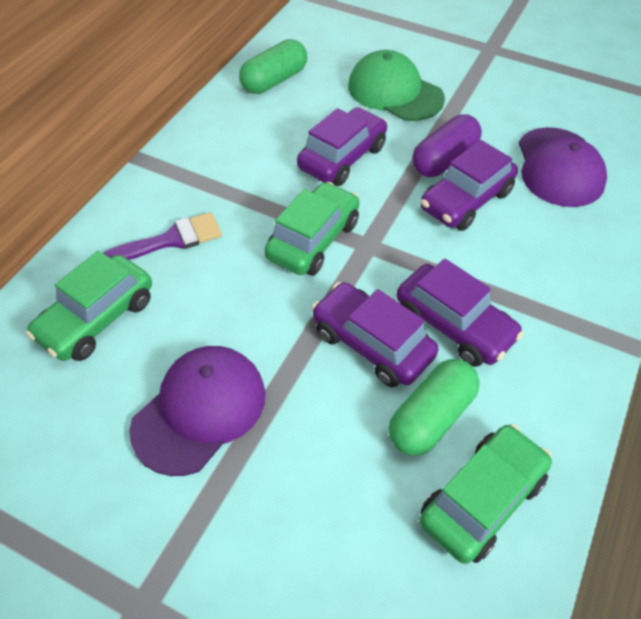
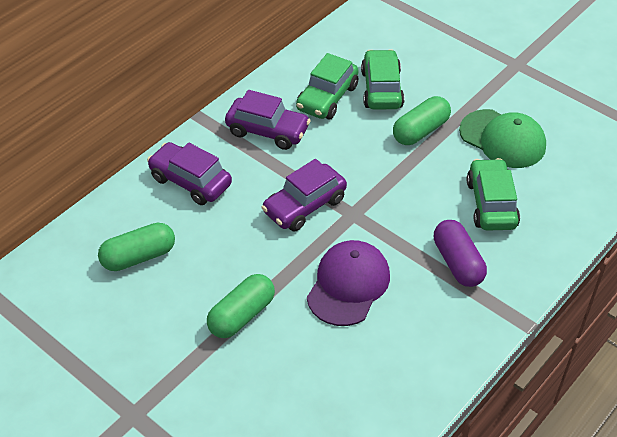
green capsule: [239,39,307,94] [388,359,480,456] = 2 -> [98,223,175,271] [207,274,275,338] [393,96,451,145] = 3
purple brush: [103,212,222,260] = 1 -> none = 0
purple cap: [129,346,265,476] [519,127,607,207] = 2 -> [307,240,390,326] = 1
purple car: [297,107,388,186] [311,282,438,387] [396,259,524,367] [420,140,518,231] = 4 -> [147,142,232,205] [225,90,311,150] [261,159,347,232] = 3

